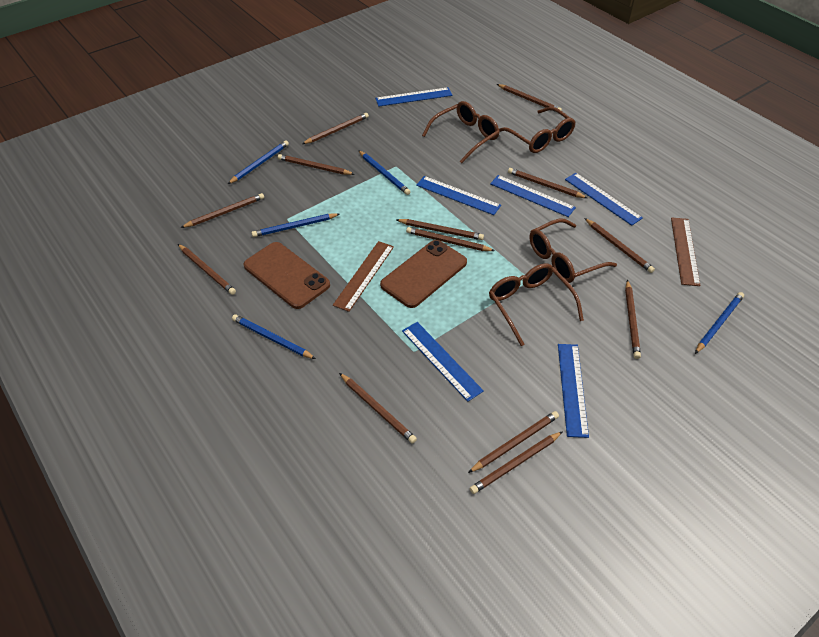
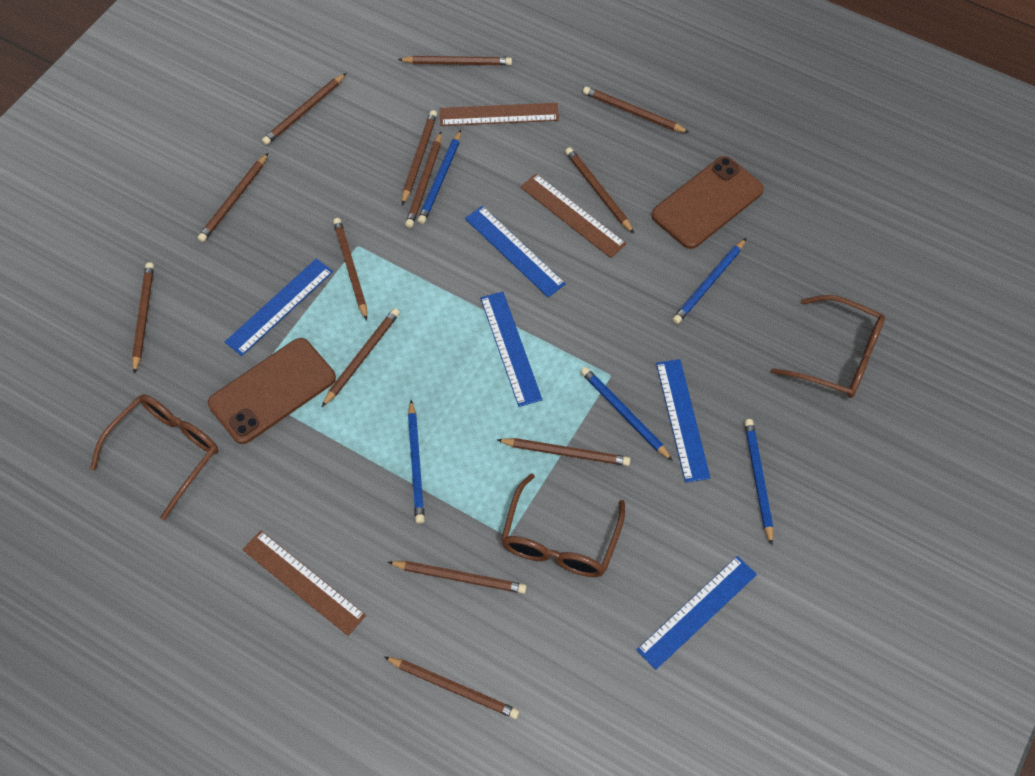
blue ruler: [375,87,452,106] [402,322,484,402] [416,176,501,215] [490,175,576,217] [558,344,589,438] [565,173,643,226] = 6 -> [225,259,333,356] [465,206,566,297] [480,291,542,407] [636,556,757,670] [656,359,710,483] = 5
brown glasses: [422,101,499,163] [489,263,584,346] [499,107,576,153] [529,218,617,283] = 4 -> [90,394,218,520] [501,473,625,577] [771,295,885,398] = 3
brown ruler: [333,241,394,312] [671,217,700,286] = 2 -> [242,530,366,636] [440,103,559,126] [520,174,627,258] = 3

